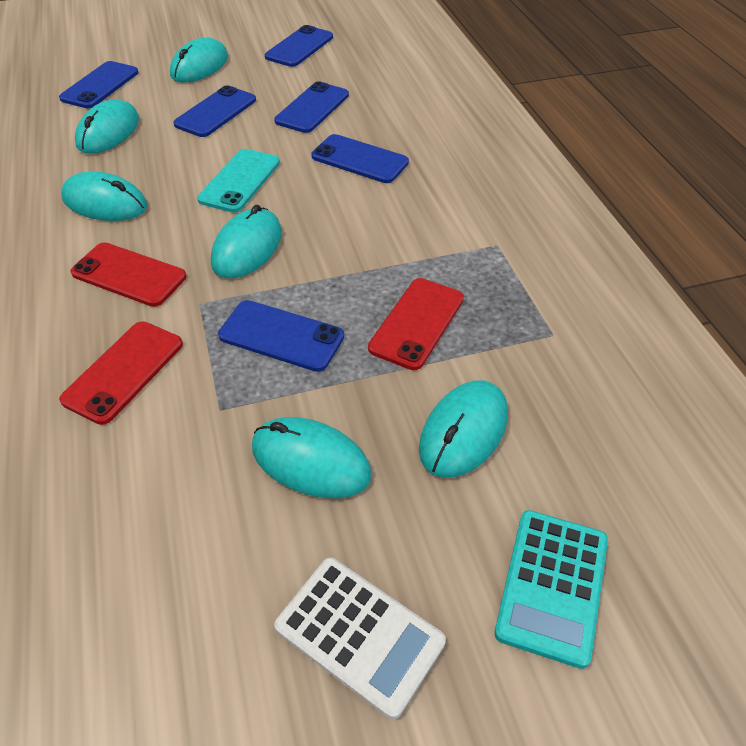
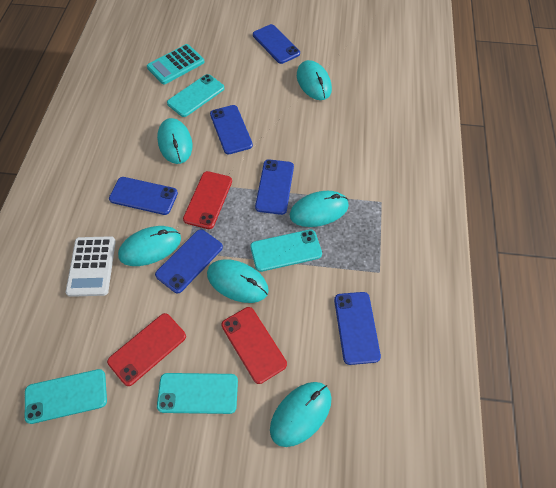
turquoise phone: [197,149,280,213] = 1 -> [25,369,107,424] [157,373,238,414] [167,74,225,117] [250,229,322,272] = 4

